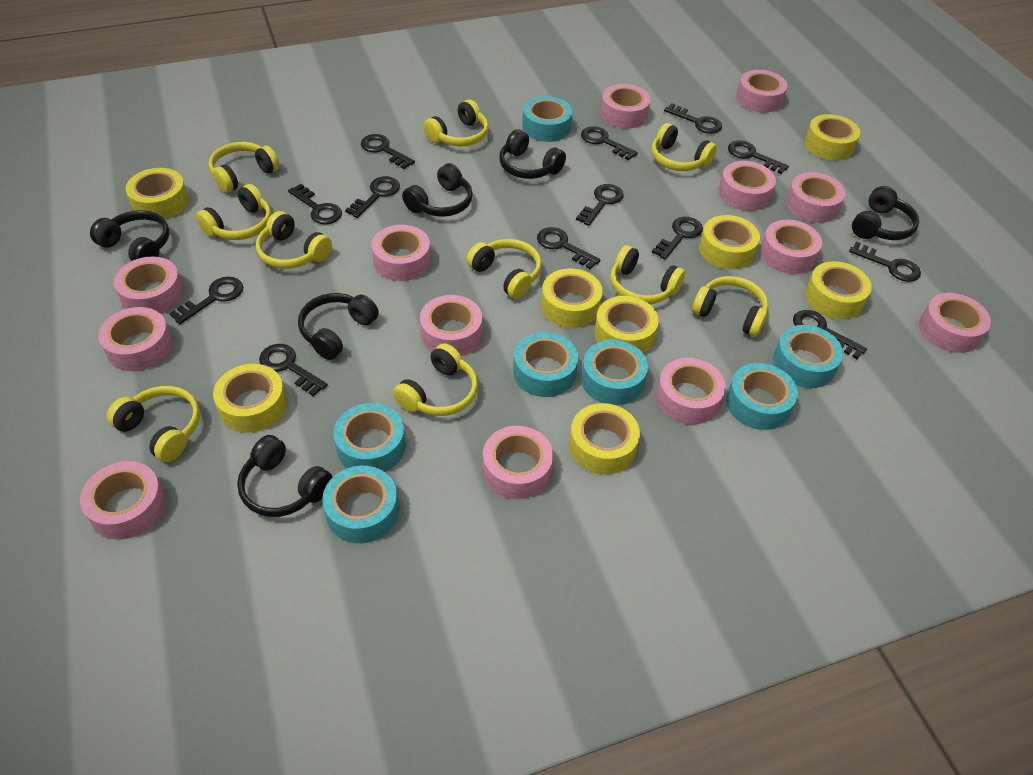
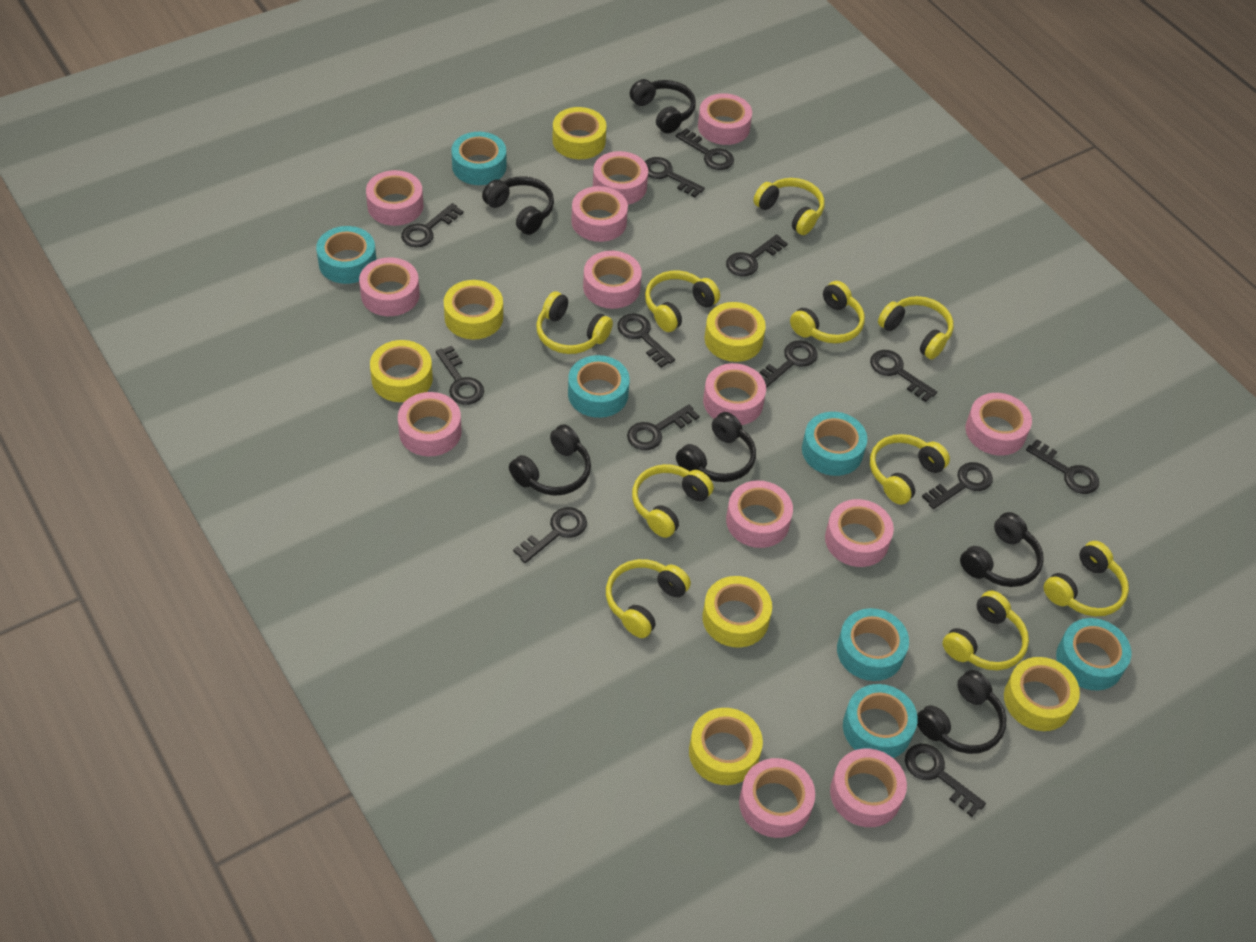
yellow tape: [125,168,189,219] [213,364,287,433] [541,269,603,328] [569,403,640,474] [594,296,659,354] [699,215,760,269] [805,114,860,160] [805,261,872,319] = 8 -> [370,340,433,402] [444,280,503,339] [552,107,606,159] [689,708,763,785] [702,576,772,647] [705,302,766,362] [1004,657,1080,731] = 7

